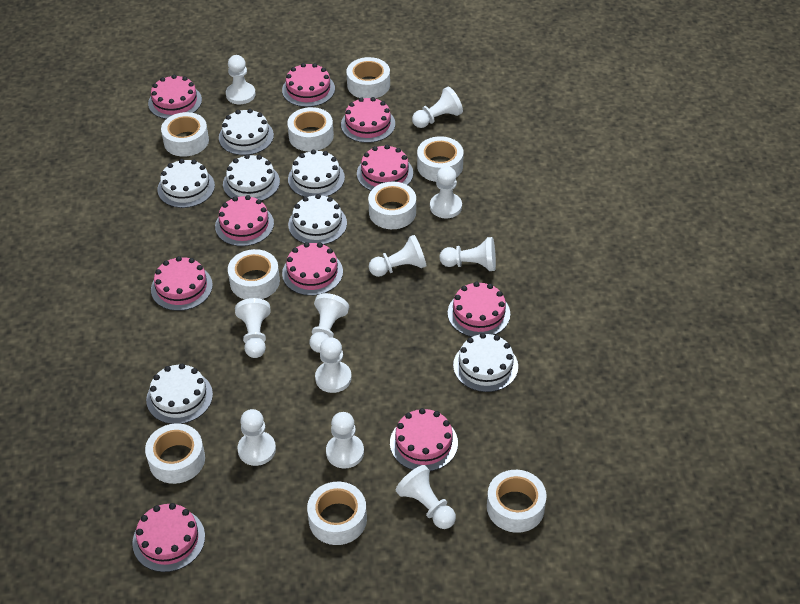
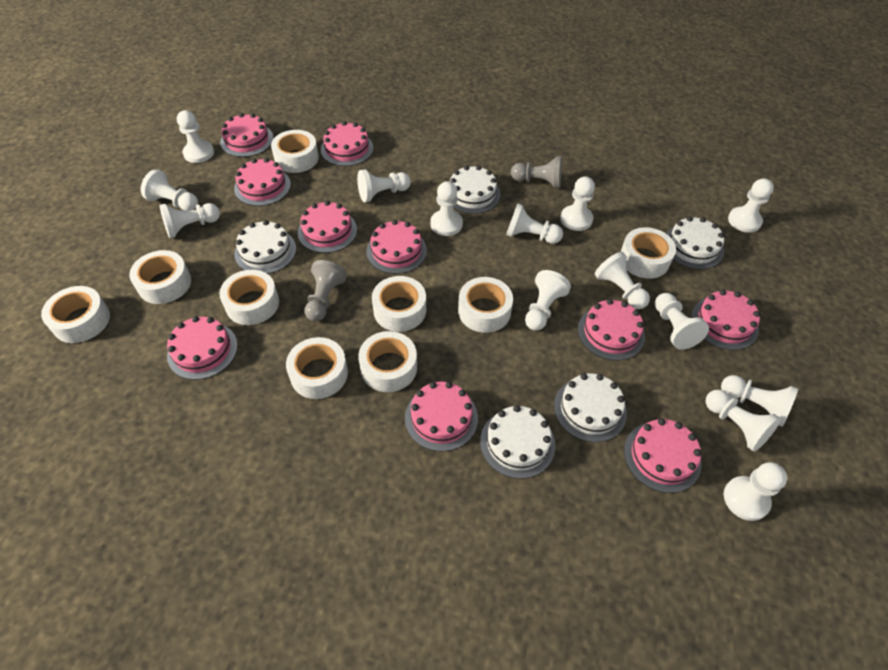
grey pawn: none = 0 -> [304,260,347,322] [511,156,562,188] = 2
white cake: [146,364,213,424] [157,159,215,208] [219,109,274,155] [223,154,280,201] [288,150,345,197] [288,194,347,245] [453,333,518,392] = 7 -> [235,220,296,274] [450,166,501,214] [480,405,555,479] [554,373,627,442] [666,216,724,269] = 5
white pawn: [226,55,256,104] [235,298,271,358] [237,409,276,466] [310,293,349,353] [315,337,352,393] [326,412,364,469] [369,235,426,277] [396,465,456,529] [412,87,463,128] [430,166,462,218] [440,237,496,271] = 11 -> [141,169,198,211] [159,203,220,238] [177,110,214,163] [357,169,411,202] [430,181,463,236] [506,203,563,244] [525,270,571,331] [560,177,595,231] [595,252,650,309] [655,293,709,350] [705,390,781,452] [721,375,798,427] [724,462,787,521] [728,178,774,233] = 14

